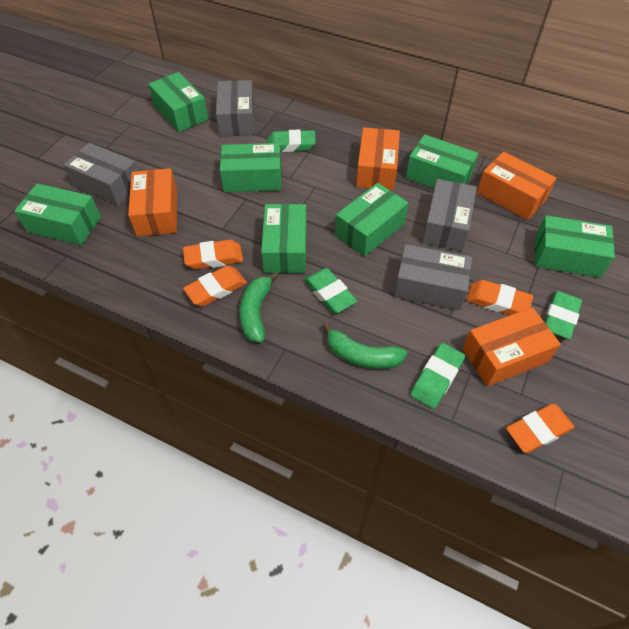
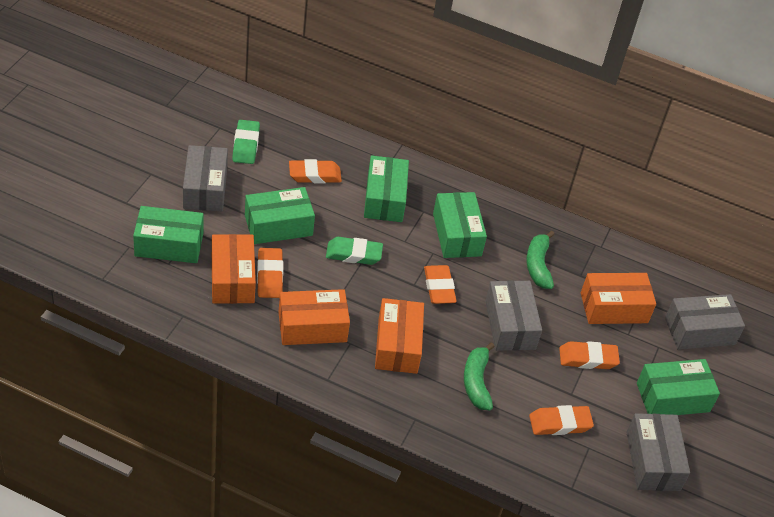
green box: [14,183,101,245] [148,72,208,132] [220,143,282,192] [261,204,307,273] [335,183,408,257] [406,135,479,188] [535,215,615,278] = 7 -> [133,206,204,263] [245,187,315,244] [364,155,409,222] [433,192,487,258] [637,359,720,415] = 5
green eraser: [267,130,316,152] [304,268,357,313] [410,343,465,409] [545,291,582,339] = 4 -> [232,120,260,164] [326,237,383,265] = 2
orange eraser: [183,240,243,269] [183,266,247,306] [466,280,533,315] [506,404,575,453] = 4 -> [257,248,283,298] [289,159,342,183] [424,265,456,304] [529,405,594,435] [559,341,620,369] = 5

